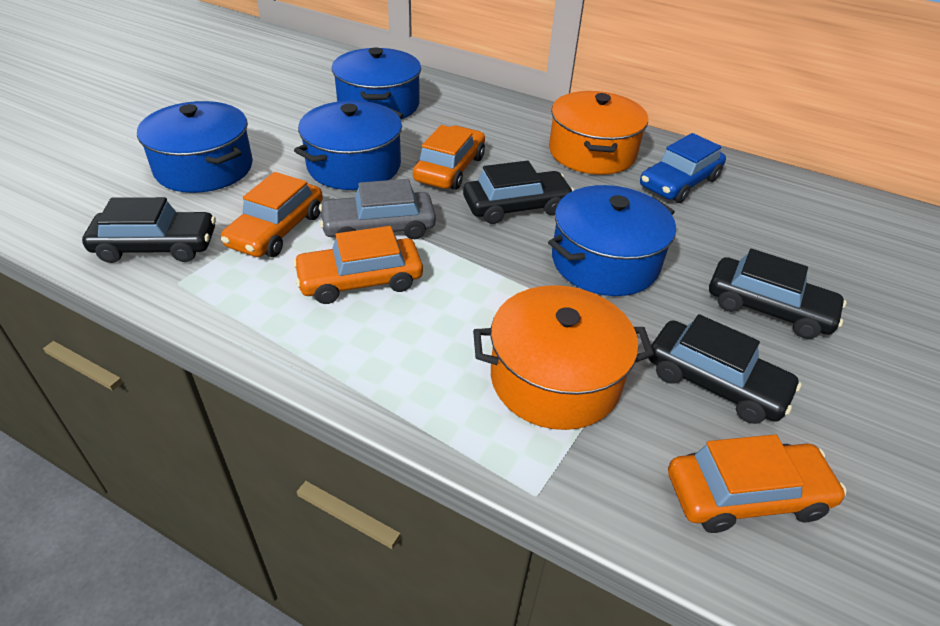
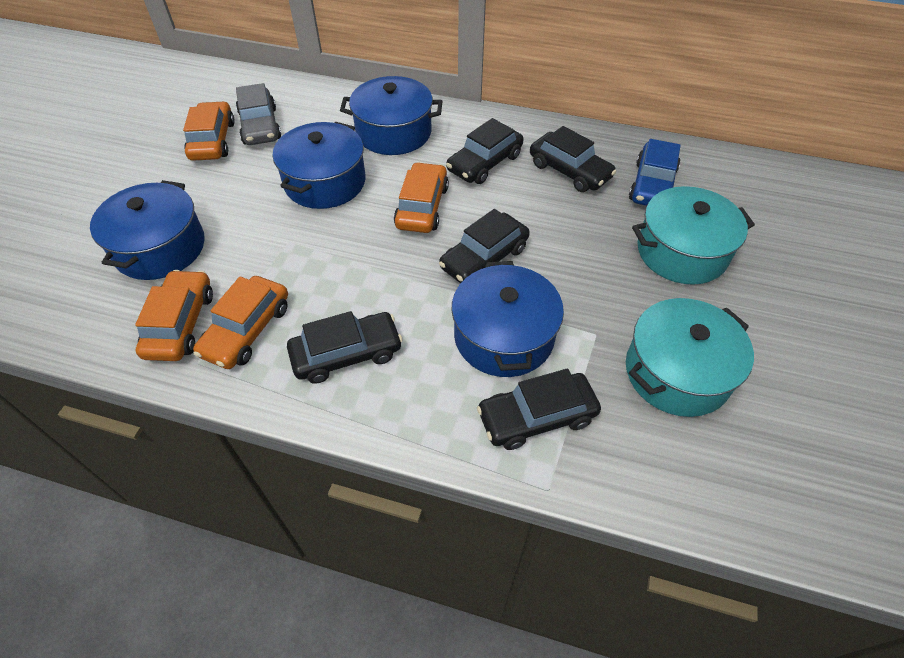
black car: [82,197,216,263] [463,161,574,224] [648,314,801,424] [709,249,847,339] = 4 -> [287,311,403,384] [439,209,530,283] [446,118,524,184] [477,368,601,450] [530,126,616,192] = 5
orange pot: [473,285,654,430] [549,91,648,175] = 2 -> none = 0
turquoise pot: none = 0 -> [626,298,754,417] [632,186,755,285] = 2

